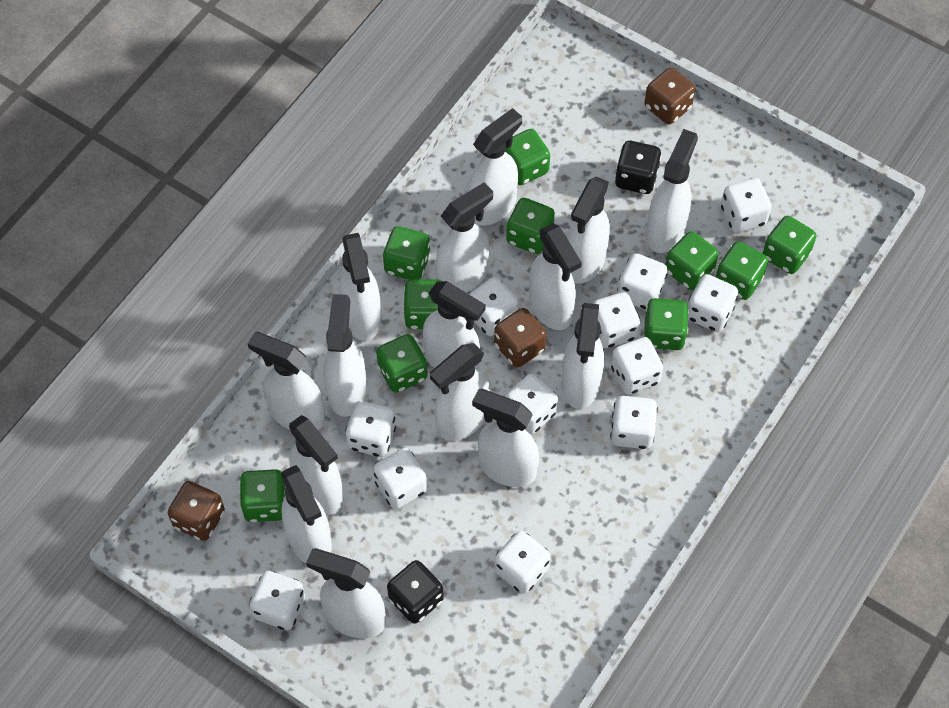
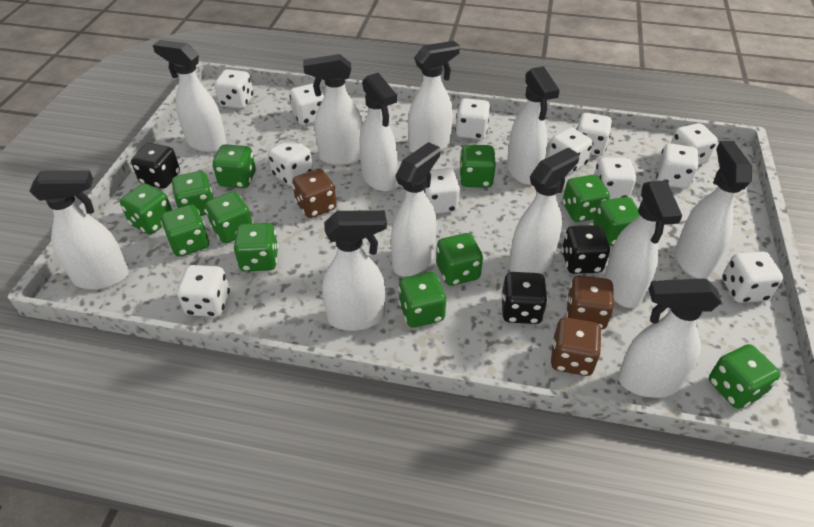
black dice: [387,560,444,624] [615,141,662,194] = 2 -> [131,143,180,189] [501,272,548,324] [562,225,610,274] = 3
green dice: [240,469,286,522] [376,334,428,393] [383,226,431,280] [403,279,442,329] [505,129,550,185] [506,198,555,254] [643,298,689,350] [665,231,719,290] [716,241,768,300] [763,216,817,274] = 10 -> [120,183,172,235] [160,205,210,257] [171,171,214,216] [205,191,253,243] [212,144,256,188] [234,223,278,272] [398,272,446,328] [436,233,483,286] [459,145,496,188] [563,175,610,222] [593,197,640,246] [709,344,780,409] = 12
white spray bottle: [248,332,325,430] [281,465,332,563] [289,415,343,515] [306,548,386,638] [323,294,367,417] [339,233,381,341] [423,281,486,370] [430,343,490,441] [436,182,493,293] [467,108,522,226] [472,389,539,487] [529,223,582,330] [562,303,604,409] [567,176,610,284] [646,129,698,253] = 15 -> [29,170,129,290] [153,40,227,152] [303,54,363,165] [322,210,387,331] [359,73,397,191] [391,142,440,277] [408,41,460,153] [507,66,560,185] [509,147,579,274] [604,180,682,308] [618,279,722,398] [675,141,752,279] = 12

